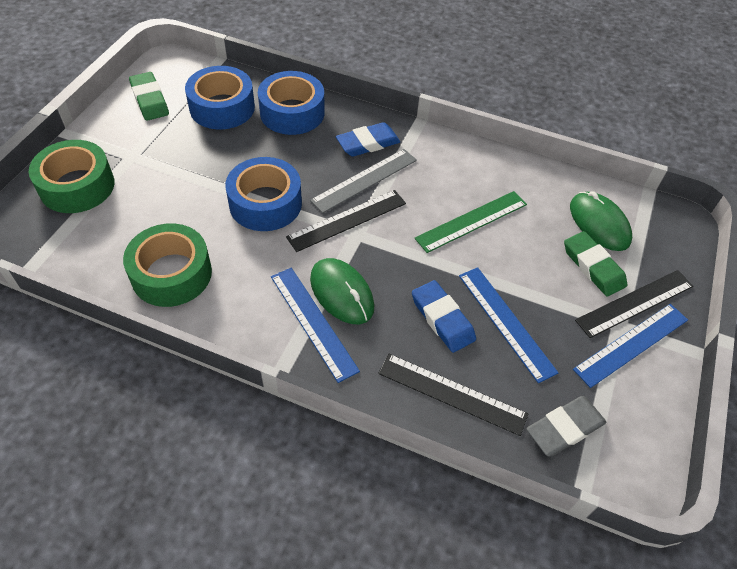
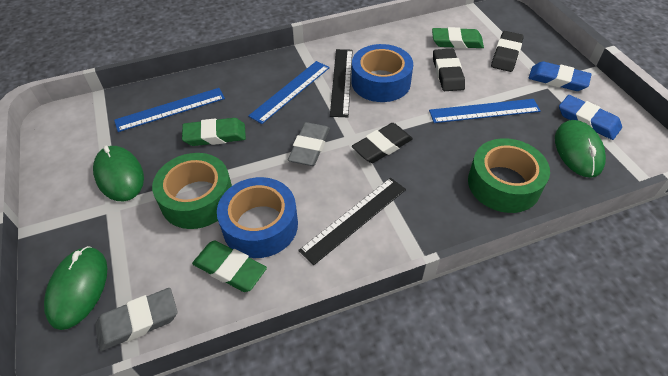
black eraser: none = 0 -> [352,123,413,163] [433,49,465,91] [491,31,524,72] = 3
black ruler: [286,190,406,252] [378,354,528,436] [575,270,693,338] = 3 -> [298,178,406,265] [330,49,353,117] = 2
blue tape: [185,66,255,130] [225,157,302,231] [258,71,325,135] = 3 -> [217,177,298,258] [351,44,413,102] = 2
green eraser: [129,72,169,121] [564,231,627,296] = 2 -> [182,118,246,146] [192,240,267,292] [432,27,484,49] = 3
green mouse: [310,258,374,324] [570,192,632,251] = 2 -> [44,246,107,330] [93,146,144,201] [555,120,606,178] = 3
green ruler: [415,191,527,253] = 1 -> none = 0
grey eraser: [527,396,606,456] = 1 -> [95,288,178,351] [288,122,330,166] = 2
grey ruler: [310,149,417,213] = 1 -> none = 0

